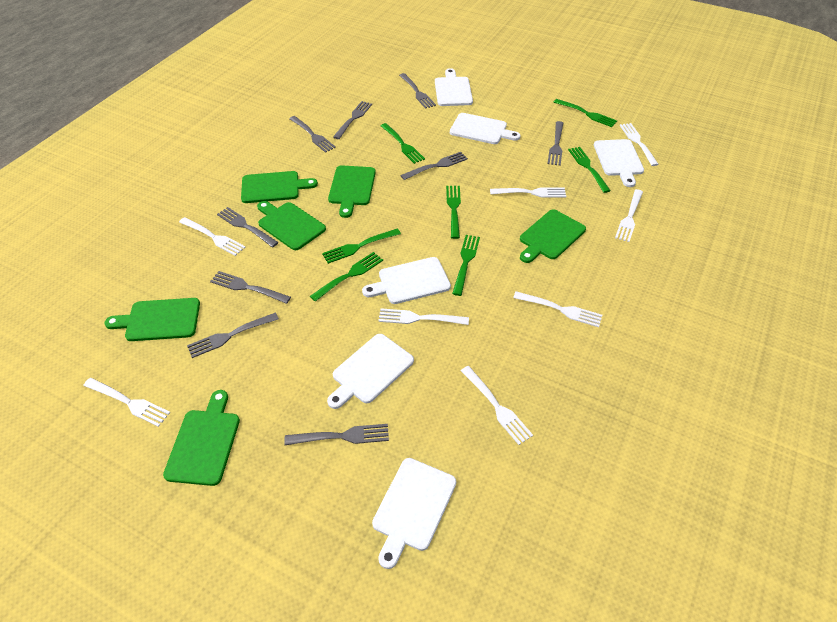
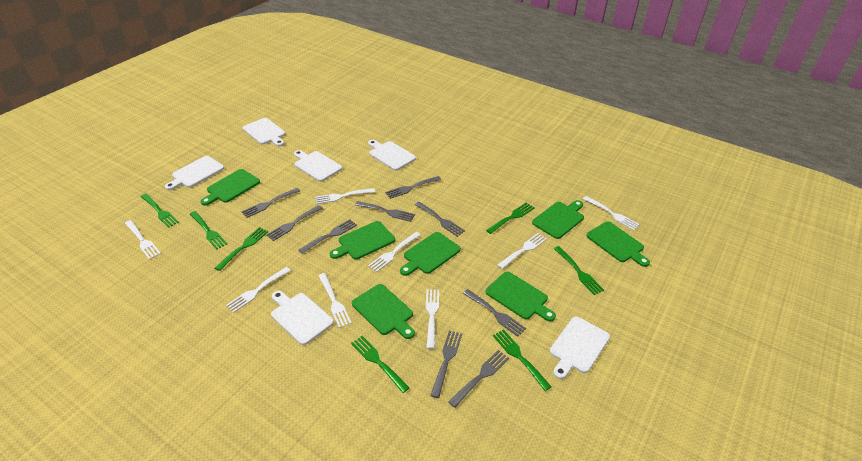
green cutting board: [105,298,200,341] [163,390,240,486] [241,171,318,203] [257,201,326,250] [328,165,376,218] [520,209,586,263] = 6 -> [201,169,260,206] [330,221,395,260] [352,284,415,339] [400,232,461,276] [486,272,556,322] [532,200,584,239] [586,221,650,267] = 7

